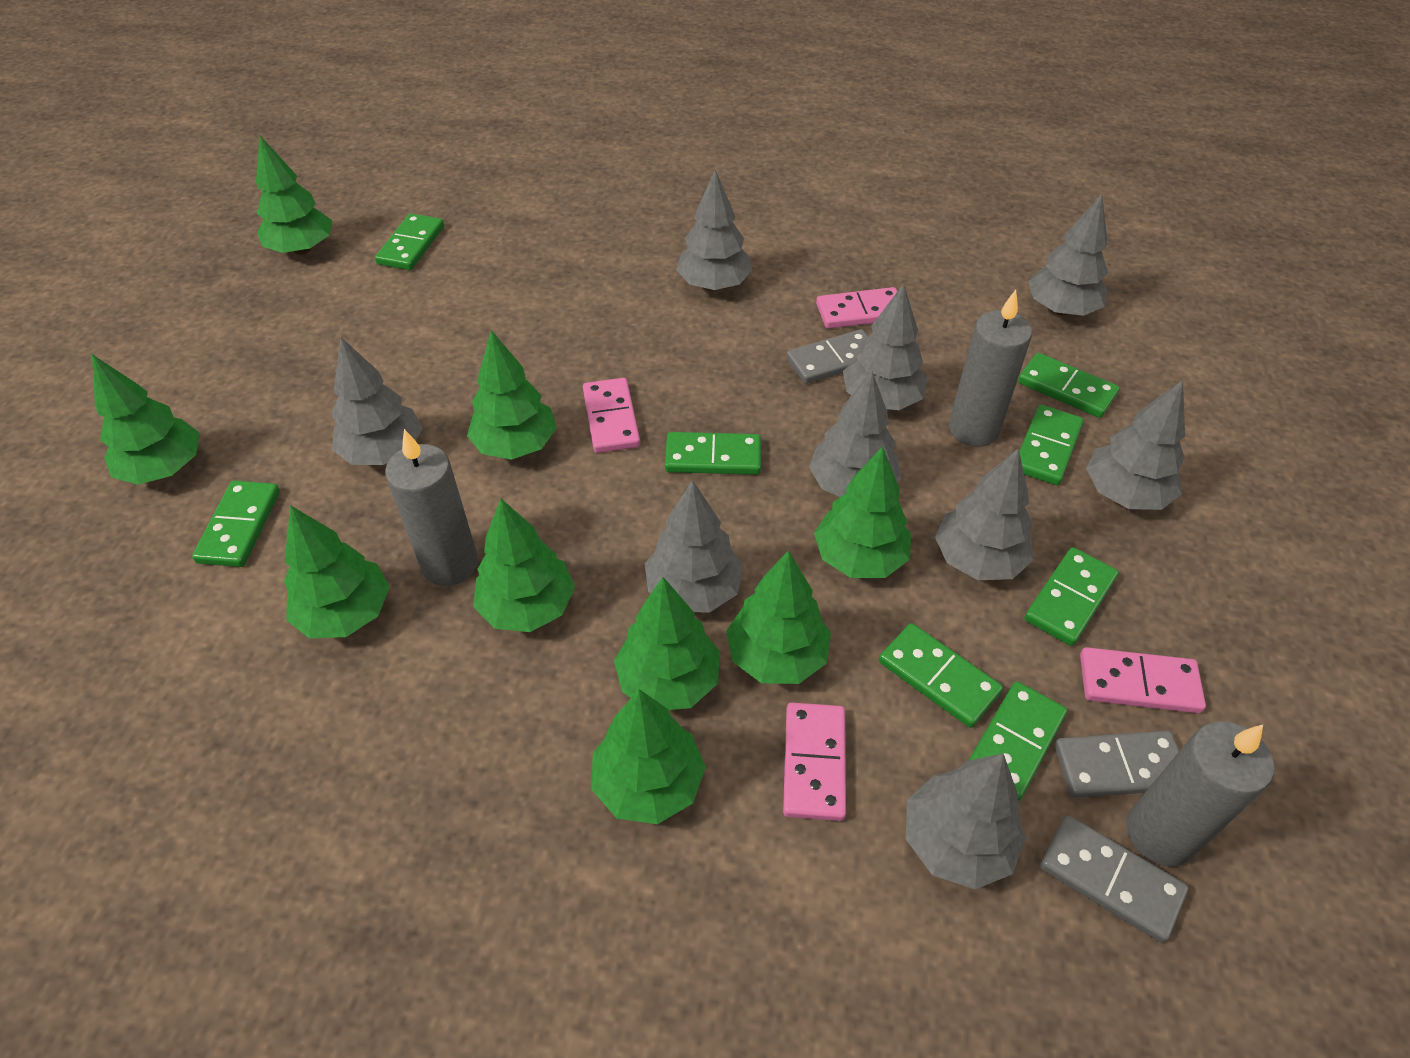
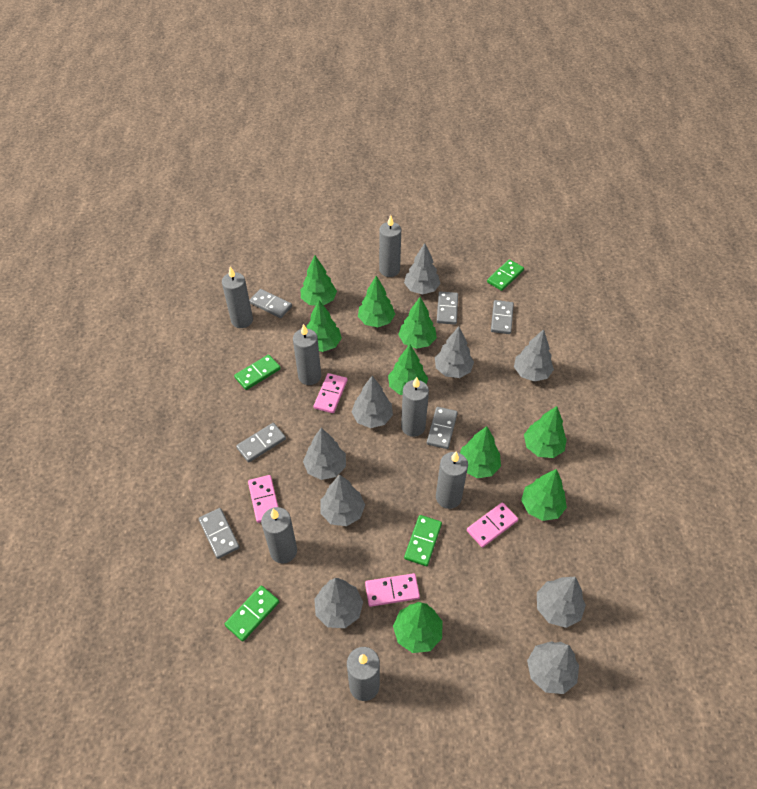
green domino: [192,481,280,567] [375,213,444,270] [665,432,761,475] [879,623,1003,728] [968,681,1067,801] [1018,353,1120,418] [1019,405,1084,485] [1024,547,1119,646] = 8 -> [224,585,279,641] [234,354,281,390] [404,515,442,566] [487,259,524,291] = 4
grey candle: [385,429,478,586] [949,290,1032,447] [1126,721,1274,867] = 3 -> [222,267,253,328] [261,507,297,564] [293,324,321,385] [347,647,380,701] [379,215,401,277] [401,377,429,437] [436,452,468,509] = 7
grey domino: [786,329,868,384] [1040,816,1189,943] [1054,730,1179,798] = 3 -> [199,508,240,559] [236,423,286,462] [249,289,292,318] [427,407,458,449] [437,291,458,324] [491,300,514,334] = 6

